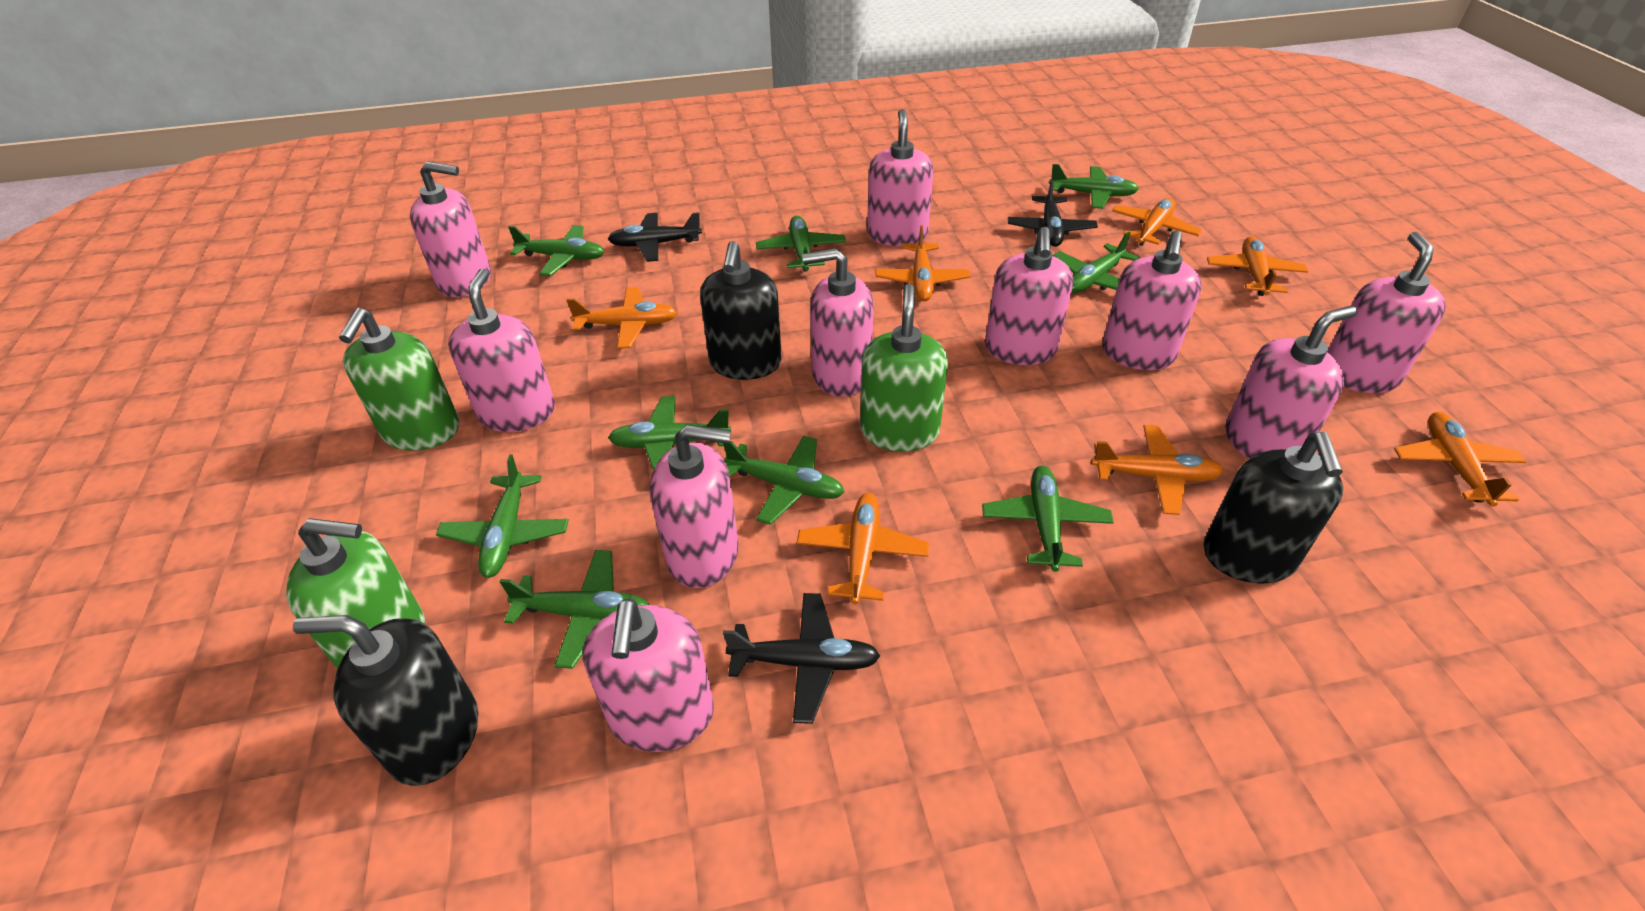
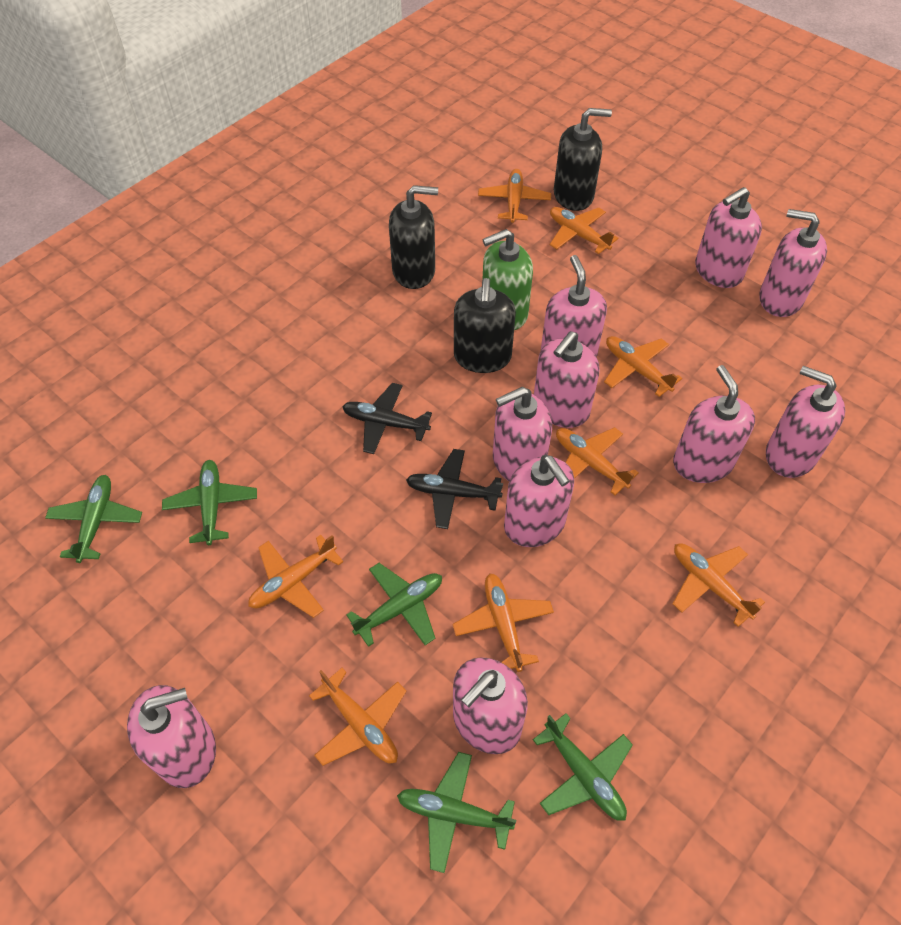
black plane: [608,212,702,262] [723,593,880,724] [1008,179,1098,247] = 3 -> [342,383,432,454] [406,449,503,529] = 2
green plane: [436,455,569,578] [500,550,649,669] [508,225,604,276] [608,396,731,470] [723,436,844,525] [756,216,846,272] [982,466,1114,572] [1049,164,1139,209] [1053,232,1139,293] = 9 -> [45,475,142,563] [162,460,257,545] [346,563,442,647] [397,752,516,873] [533,713,633,821] = 5
green soap dispenser: [286,518,425,669] [339,308,459,451] [860,284,948,452] = 3 -> [482,229,533,330] = 1
orange plane: [566,287,677,349] [797,493,929,604] [875,225,970,301] [1091,425,1224,515] [1112,198,1202,246] [1207,236,1308,296] [1394,412,1526,507] = 7 -> [248,535,343,618] [309,668,406,766] [453,573,554,672] [478,169,551,223] [550,207,618,254] [556,427,639,495] [604,336,682,397] [673,543,765,627] = 8

